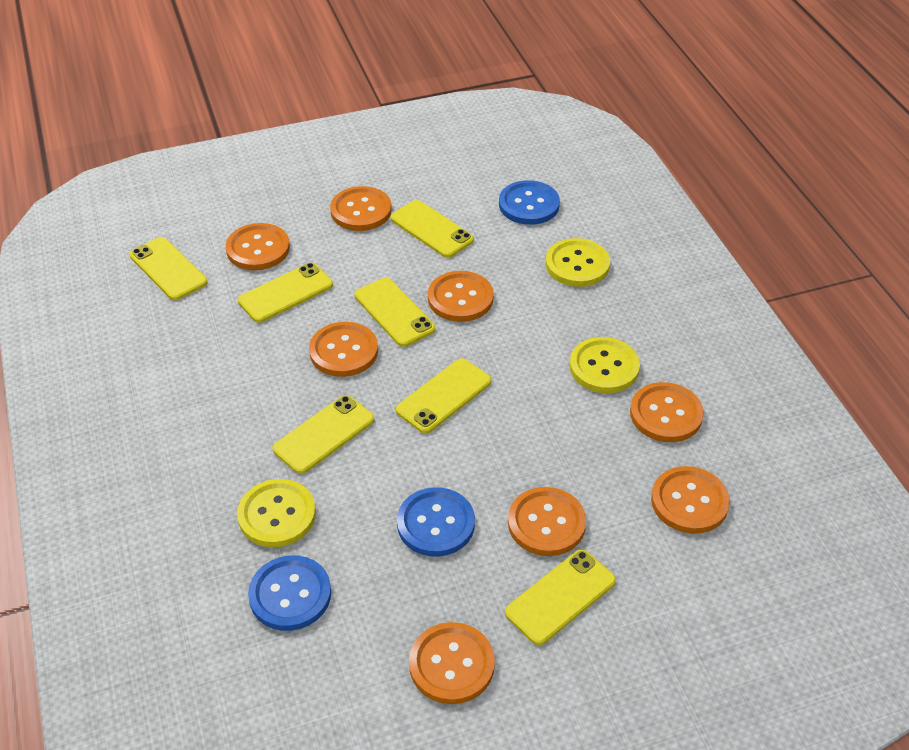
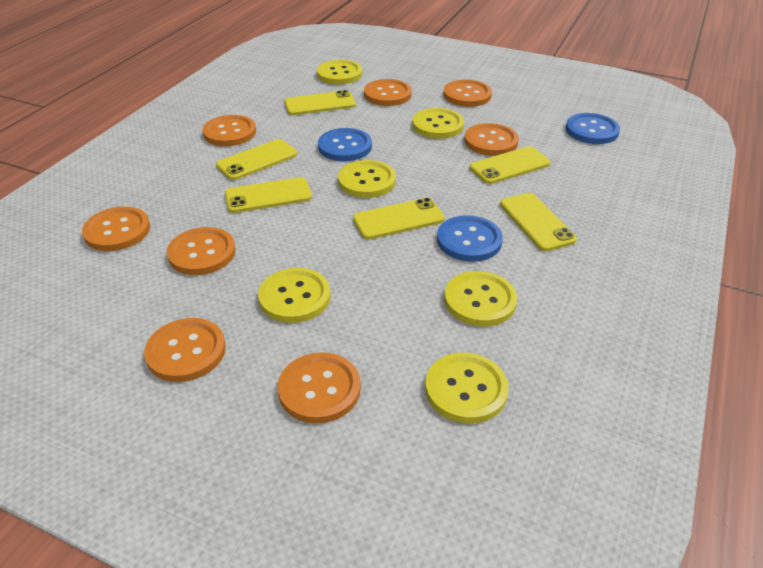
yellow button: [237,479,316,547] [546,238,610,287] [570,337,640,393] = 3 -> [258,268,331,323] [317,60,362,84] [338,160,396,198] [412,108,464,139] [425,353,509,423] [444,271,517,326] = 6
yellow phone: [130,237,207,300] [238,263,333,323] [272,395,374,474] [354,278,435,347] [391,200,474,258] [396,358,491,434] [505,550,616,645] = 7 -> [216,139,297,180] [225,177,312,213] [284,90,356,115] [353,198,445,240] [470,146,550,184] [500,193,577,251] = 6

